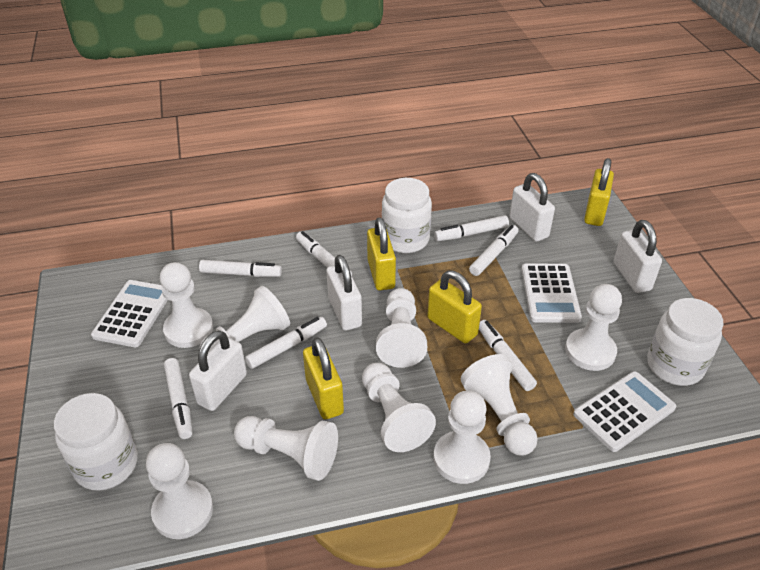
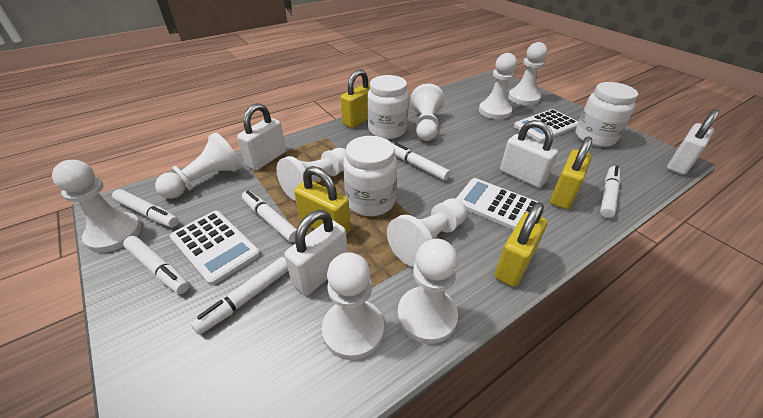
white marker: [164,358,193,439] [199,260,282,277] [245,317,327,369] [296,231,352,276] [434,215,509,241] [469,225,519,276] [479,320,537,391] = 7 -> [112,189,179,228] [123,236,189,294] [191,257,288,335] [242,191,297,242] [392,142,450,181] [600,166,621,218] = 6

